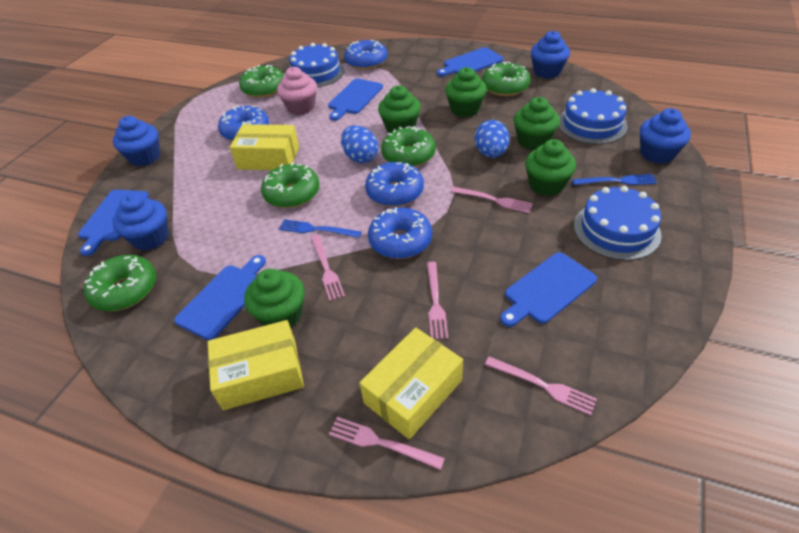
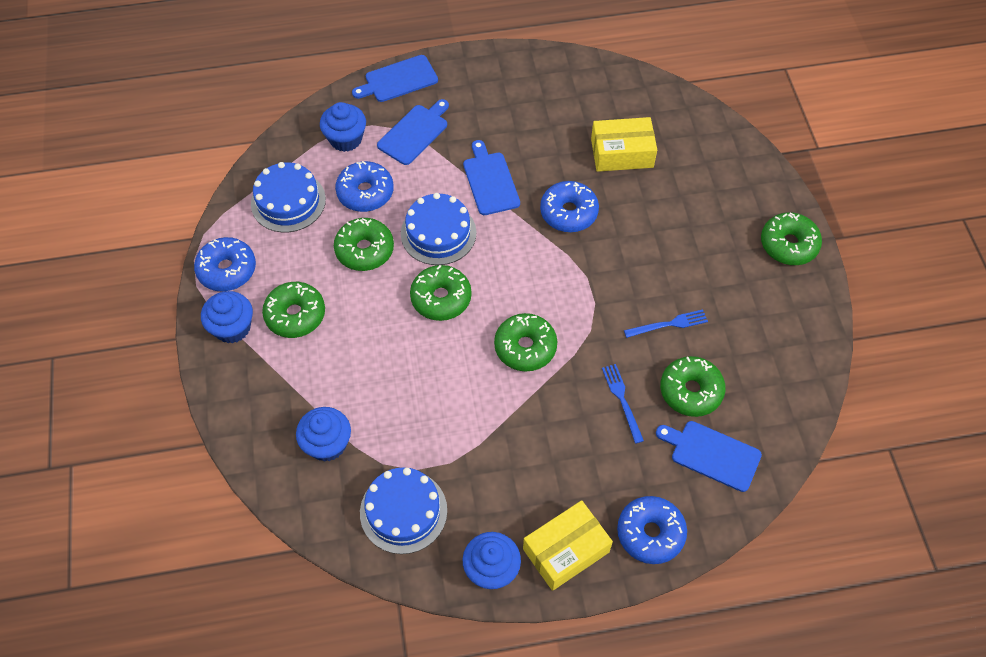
blue cutting board: [78,190,149,256] [174,255,266,340] [328,79,383,121] [437,47,504,76] [500,252,597,327] = 5 -> [352,55,438,102] [377,99,449,165] [463,140,520,215] [656,421,762,492] = 4
blue egg: [341,125,378,163] [475,120,510,158] = 2 -> none = 0
green cupcake: [244,269,305,328] [378,85,421,133] [445,67,487,117] [514,97,560,150] [525,139,576,196] = 5 -> none = 0
green donut: [84,255,156,311] [239,65,284,98] [261,162,320,208] [381,126,436,167] [482,62,531,96] = 5 -> [262,282,325,338] [334,218,394,271] [410,265,472,321] [494,313,557,371] [660,356,726,417] [761,212,822,265] = 6
pink cupcake: [277,67,317,115] = 1 -> none = 0
pink fork: [311,234,345,301] [329,417,445,470] [427,262,448,339] [451,187,533,213] [485,356,597,416] = 5 -> none = 0
yellow box: [208,320,304,410] [230,124,299,170] [359,327,463,440] = 3 -> [523,500,613,591] [591,117,657,172] = 2

